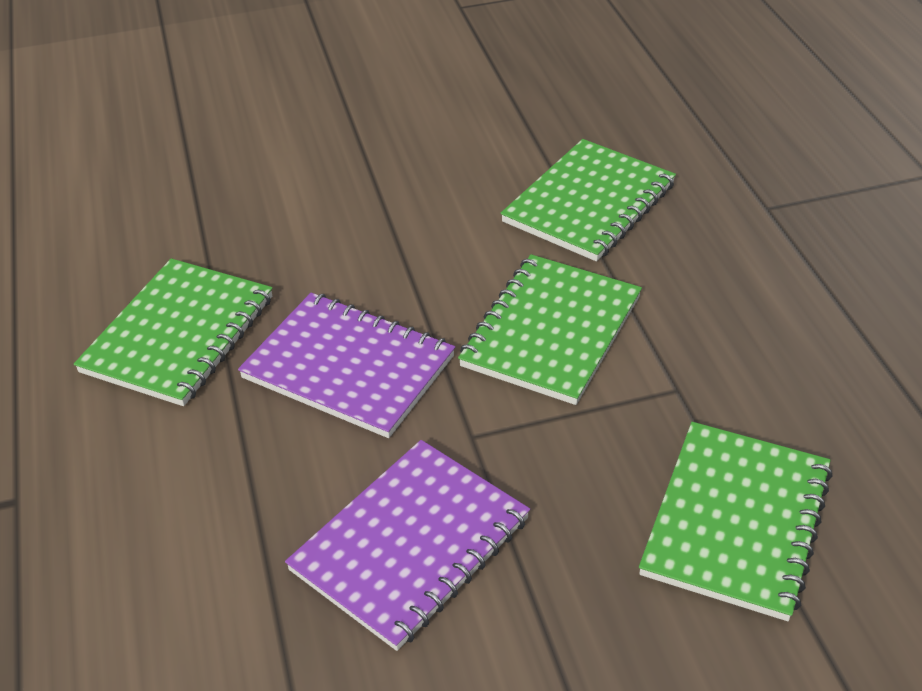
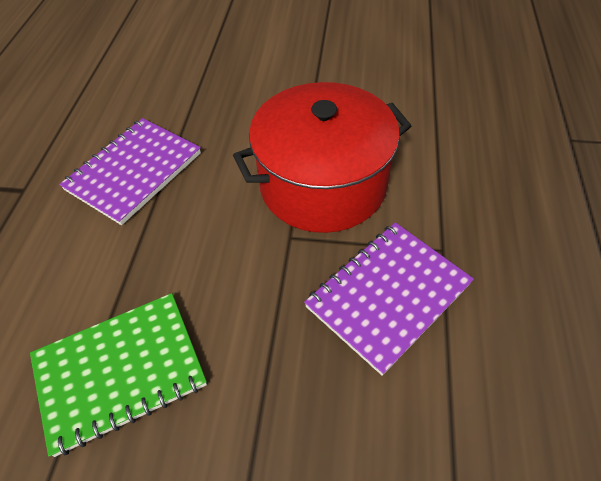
green notebook: [74,258,273,406] [458,254,642,405] [501,139,676,261] [639,422,833,621] = 4 -> [30,293,207,457] = 1
red pot: none = 0 -> [233,82,411,233] = 1

